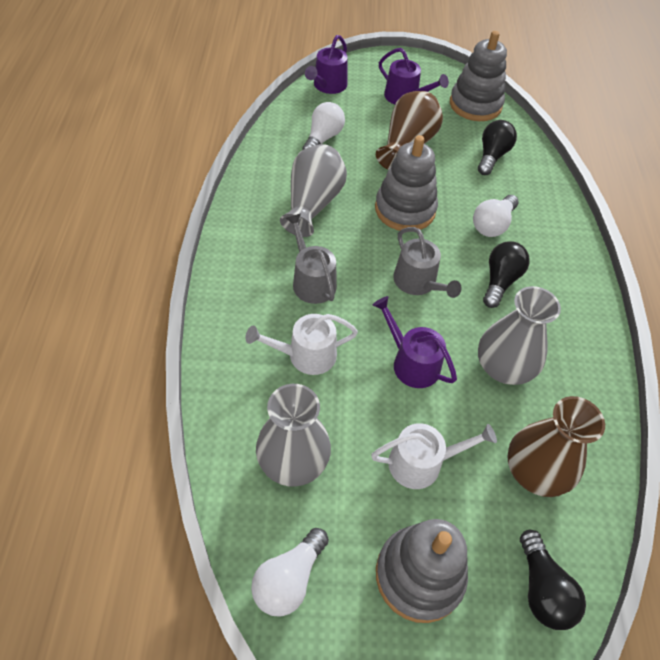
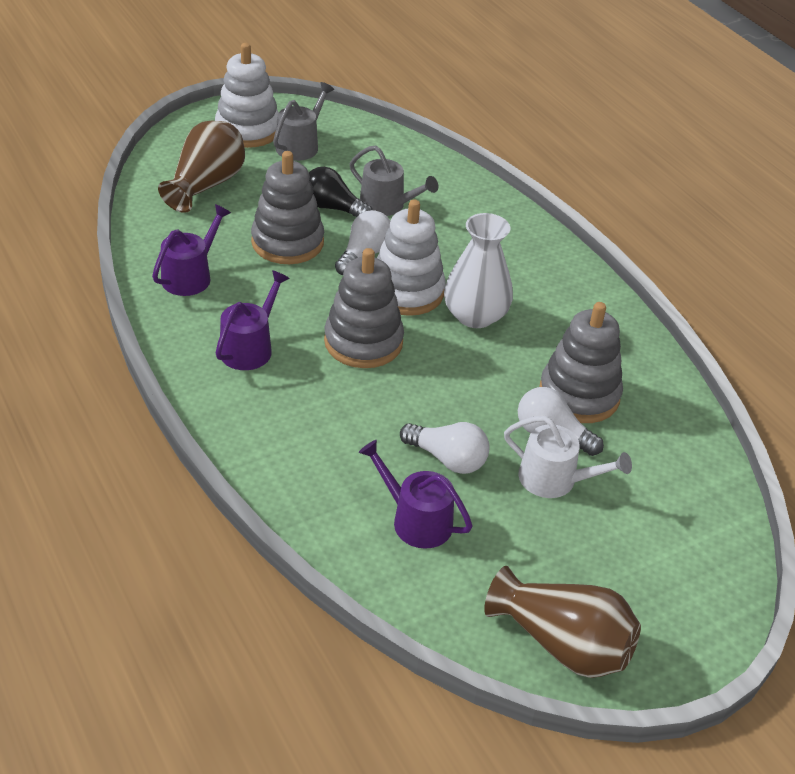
black light bulb: [478,120,517,175] [483,241,530,308] [520,530,586,630] = 3 -> [309,167,372,217] = 1
grey vase: [256,384,331,487] [280,144,347,237] [478,286,561,385] = 3 -> none = 0
white stacking toy: none = 0 -> [215,43,279,148] [377,200,446,316] = 2
white vase: none = 0 -> [444,213,513,328] = 1
white watering can: [245,314,358,375] [371,423,497,489] = 2 -> [504,416,632,498] = 1

